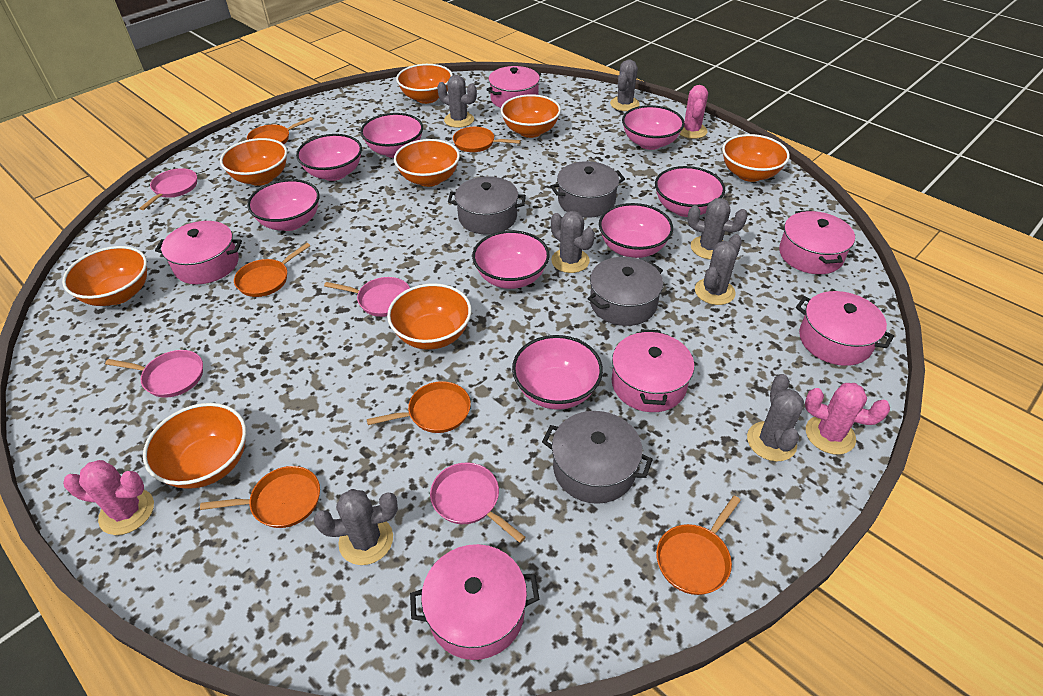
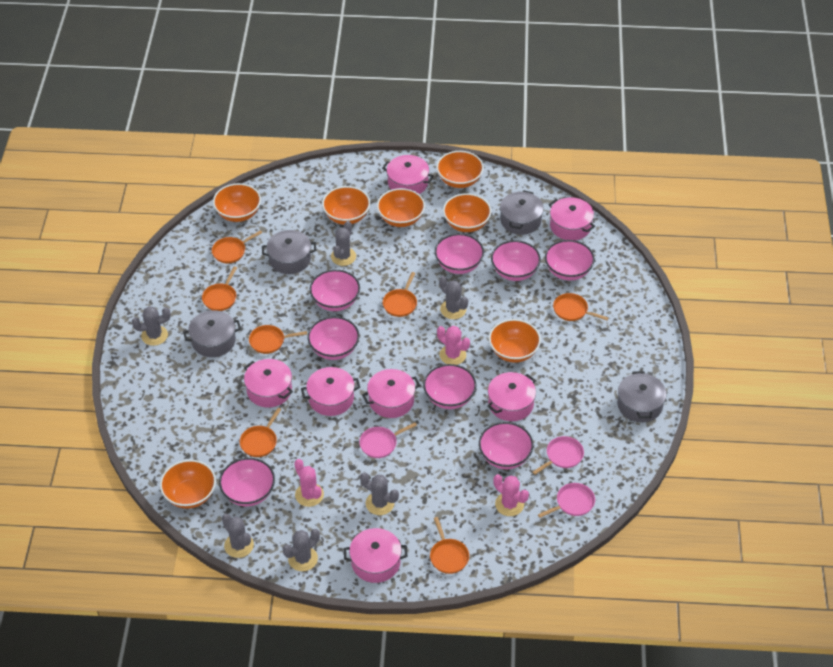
grey cactus: [314,489,398,565] [437,75,477,128] [551,211,595,273] [610,60,640,111] [687,198,748,260] [695,234,742,305] [747,374,804,462] = 7 -> [132,306,171,346] [222,514,254,558] [283,529,320,571] [331,221,356,266] [360,472,399,515] [439,276,468,319] = 6
orange bowl: [62,246,147,306] [143,403,246,489] [220,138,287,186] [387,283,471,350] [394,139,460,187] [396,64,453,104] [501,94,561,138] [722,134,790,182] = 8 -> [160,460,216,509] [213,183,261,222] [322,186,370,225] [377,188,425,227] [436,151,484,188] [443,193,491,232] [489,319,541,363] = 7
orange pan: [200,466,320,528] [234,243,311,297] [247,117,313,144] [367,381,471,433] [453,127,521,152] [656,496,741,595] = 6 -> [202,266,237,311] [212,230,262,263] [239,408,281,457] [249,325,307,354] [383,272,417,317] [430,517,469,574] [553,293,609,321] = 7
pink pan: [105,350,203,398] [139,168,197,210] [324,277,410,317] [430,463,525,543] = 4 -> [359,422,417,458] [532,436,584,475] [538,483,595,518] = 3
pink pot: [155,221,242,284] [410,544,540,660] [486,66,541,108] [611,329,694,412] [779,210,855,274] [796,291,894,366] = 6 -> [244,359,293,407] [301,367,360,416] [344,528,407,583] [362,369,420,418] [382,155,434,194] [487,372,536,421] [549,197,595,240] = 7

